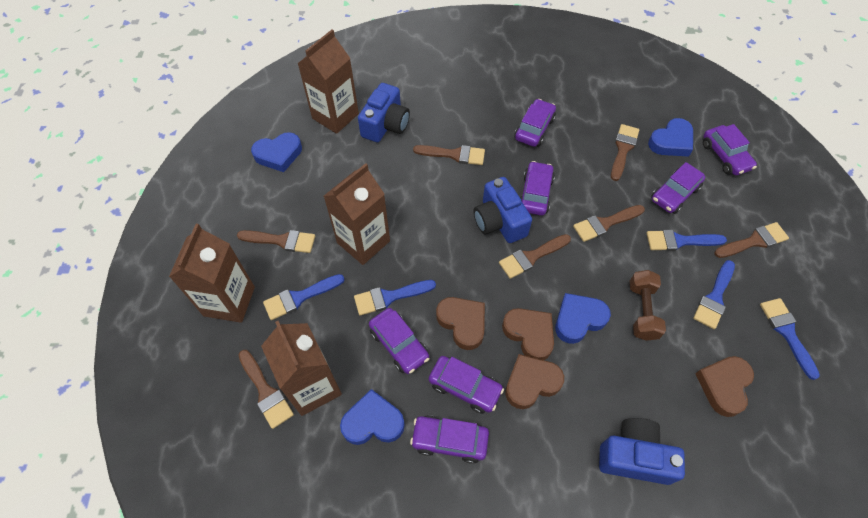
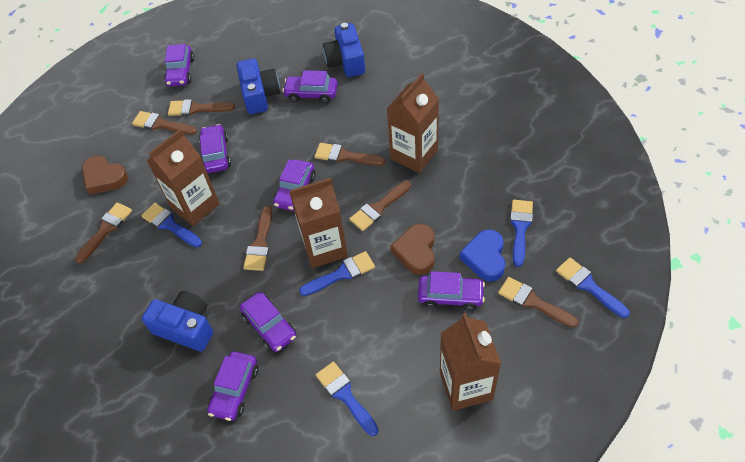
blue heart: [251,132,302,172] [340,389,405,445] [555,293,611,344] [648,118,693,157] = 4 -> [460,229,505,282] = 1
brown dumbbell: [630,270,666,341] = 1 -> none = 0
brown heart: [436,297,485,350] [502,308,554,360] [505,354,564,409] [695,356,754,417] = 4 -> [82,155,128,195] [391,224,434,275] = 2

